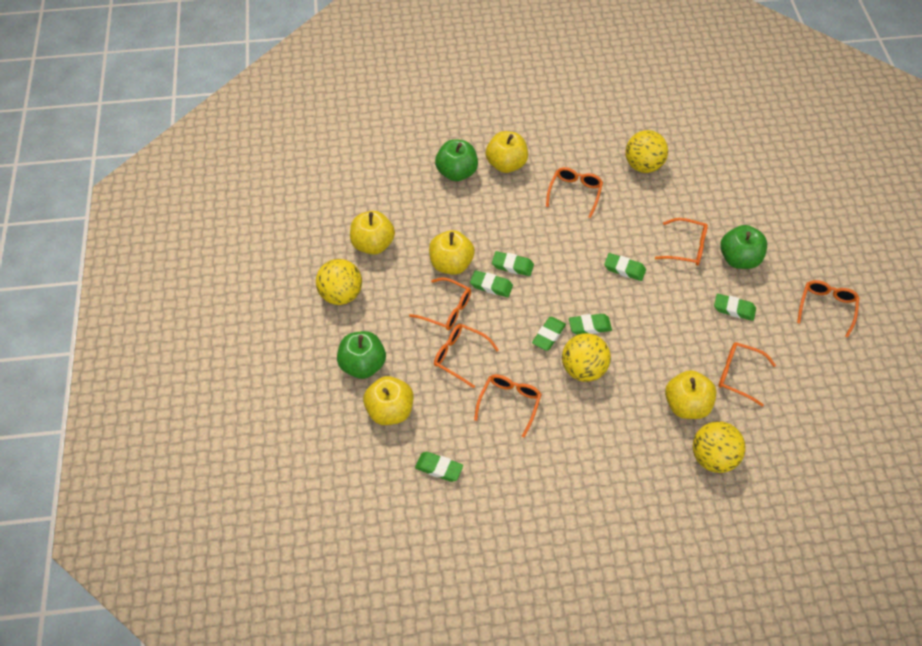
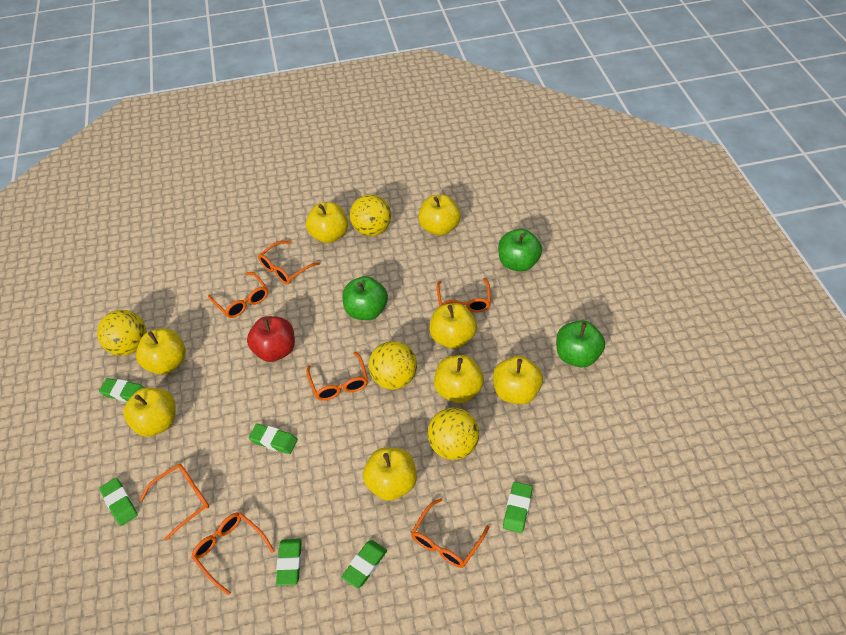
green eraser: [415,452,463,482] [470,270,513,297] [492,251,534,276] [532,317,566,351] [569,314,612,335] [604,253,646,281] [714,294,756,321] = 7 -> [99,378,145,402] [99,478,138,526] [249,424,298,454] [276,539,302,586] [342,540,387,588] [503,482,533,533] = 6
red apple: none = 0 -> [247,316,295,362] = 1
yellow apple: [350,211,395,255] [363,376,414,425] [429,230,475,275] [486,131,528,173] [665,370,717,419] = 5 -> [123,388,176,437] [136,328,186,375] [306,202,348,243] [363,447,417,501] [418,194,461,236] [430,303,477,349] [434,355,484,403] [493,356,543,404] = 8

